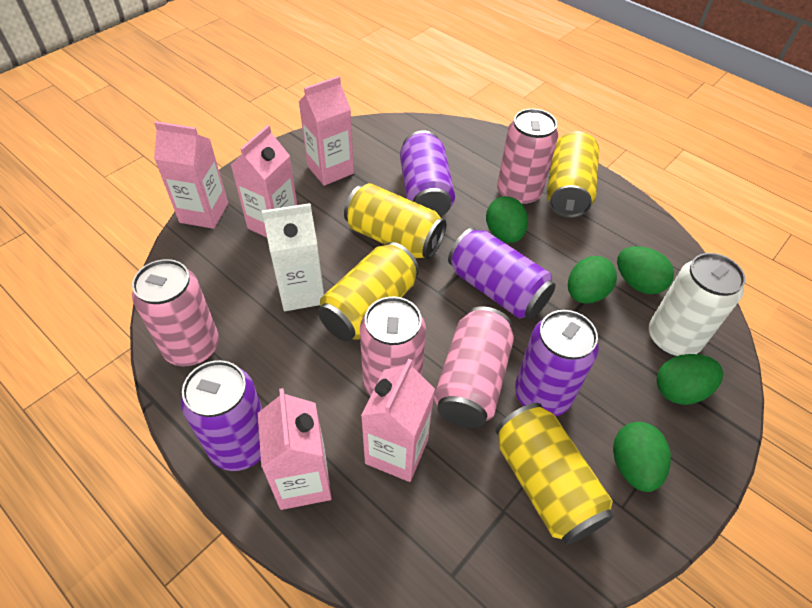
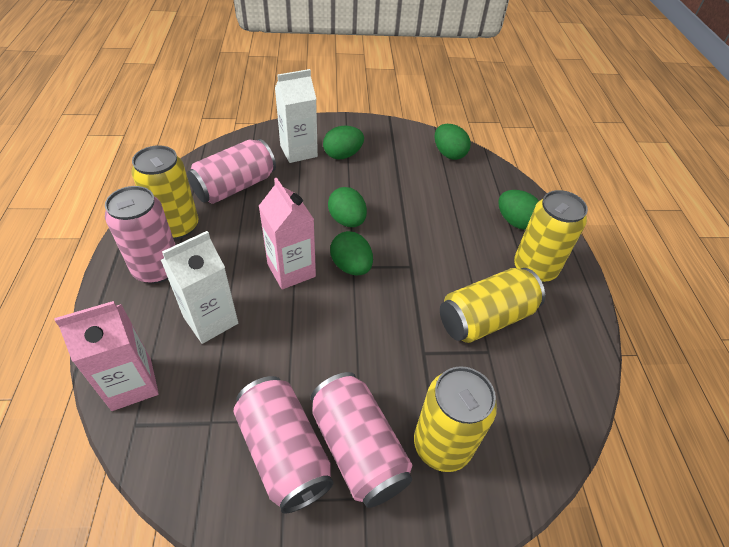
pink carton: [154,121,228,229] [231,125,297,237] [258,388,332,510] [299,76,354,186] [361,359,435,482] = 5 -> [54,301,159,411] [259,178,316,289] = 2
purple can: [181,360,262,471] [400,131,455,217] [448,228,556,319] [515,310,599,417] = 4 -> none = 0
white can: [649,253,746,356] = 1 -> none = 0
white carton: [262,203,324,311] = 1 -> [161,231,238,344] [275,69,318,163] = 2

